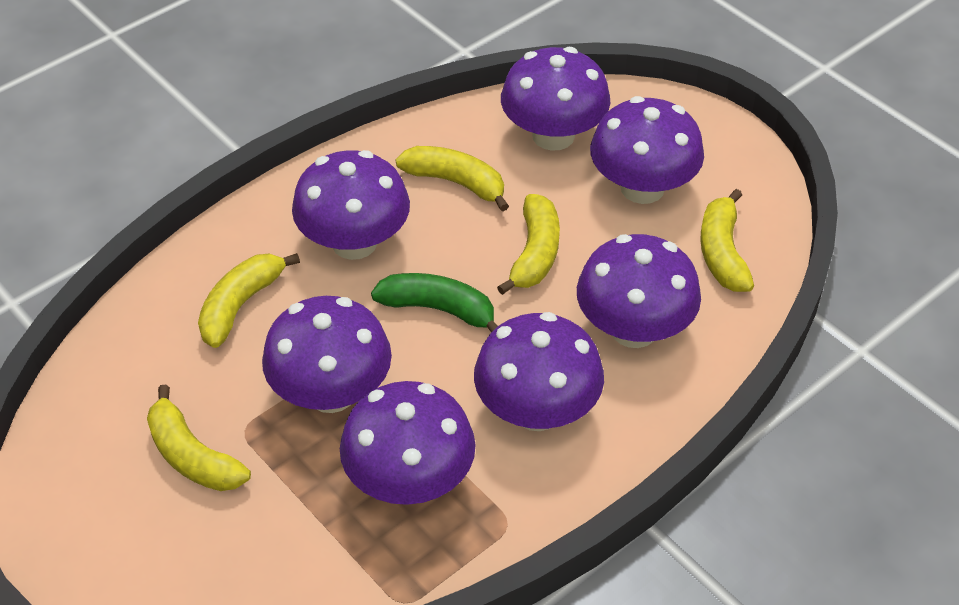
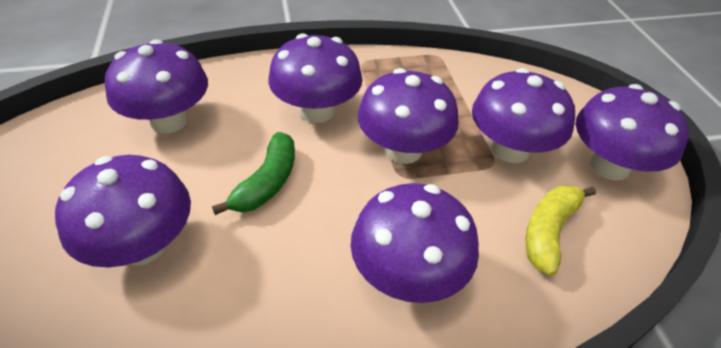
yellow banana: [147,385,251,491] [198,253,300,348] [396,146,509,211] [497,194,560,295] [700,189,754,292] = 5 -> [526,186,596,276] = 1

